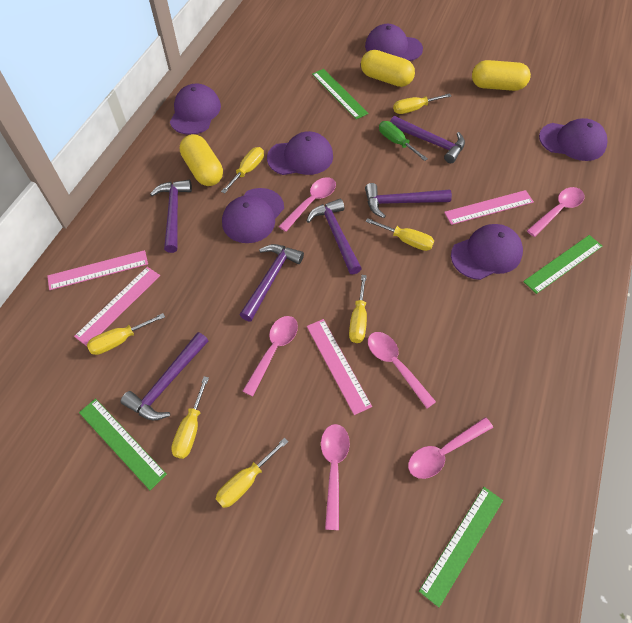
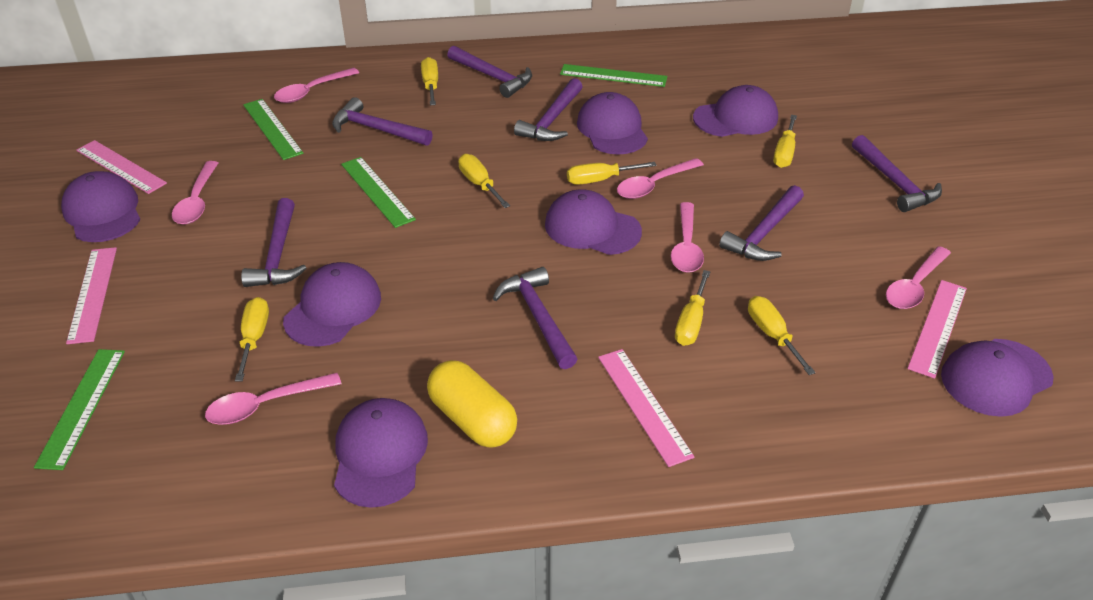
green screwdriver: [379,121,428,161] = 1 -> none = 0
purple cap: [170,84,221,135] [222,188,284,243] [267,131,333,175] [365,24,423,61] [451,224,523,280] [539,118,607,161] = 6 -> [61,171,140,242] [283,262,381,347] [334,398,428,508] [545,189,642,255] [577,92,648,155] [693,85,778,137] [941,339,1054,417] = 7
purple hammer: [121,332,209,421] [150,180,192,253] [240,244,304,322] [307,198,362,274] [365,183,452,218] [390,116,465,163] = 6 -> [241,198,306,287] [332,97,433,146] [447,45,532,98] [492,267,577,369] [514,78,583,141] [719,185,804,261] [852,135,942,212] = 7
yellow capsule: [180,134,223,186] [361,50,415,87] [472,60,531,91] = 3 -> [427,360,517,448] = 1

